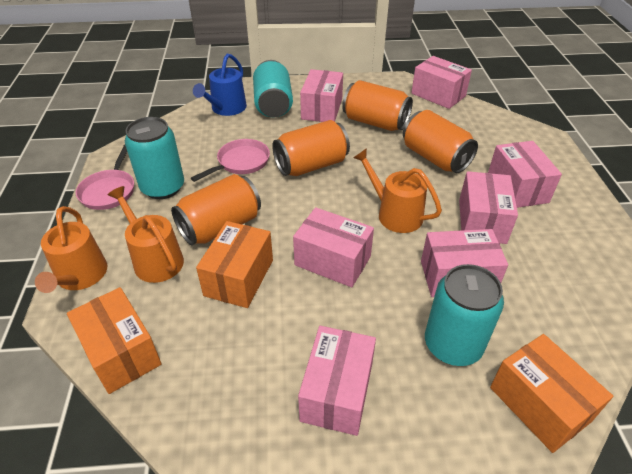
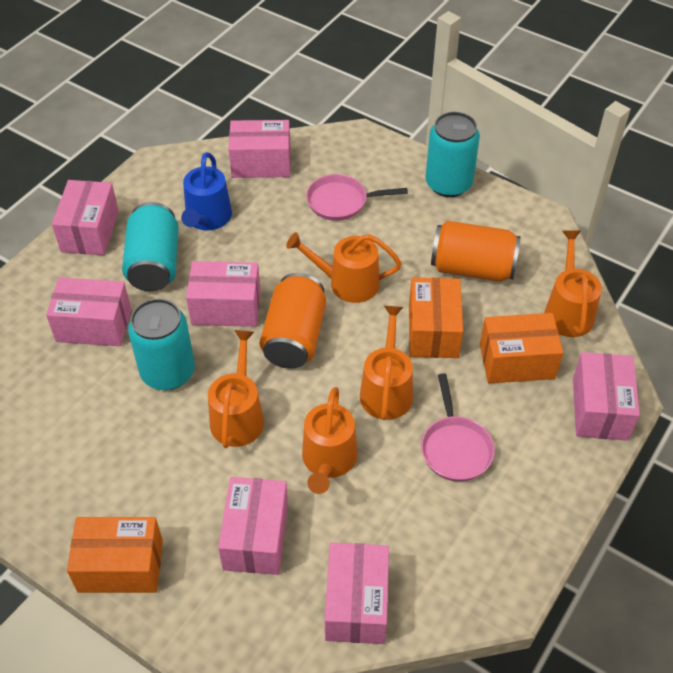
orange can: [171,174,261,246] [272,120,350,176] [342,80,413,131] [403,110,478,173] = 4 -> [259,273,326,369] [431,221,521,282] = 2
orange watering can: [35,206,107,293] [108,186,184,283] [353,148,442,233] = 3 -> [208,330,264,448] [286,232,402,303] [302,387,357,494] [360,306,413,420] [544,230,602,337] = 5

